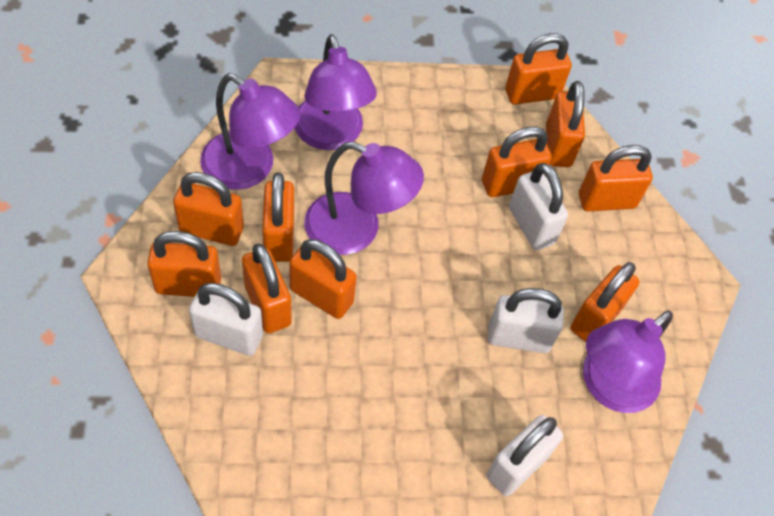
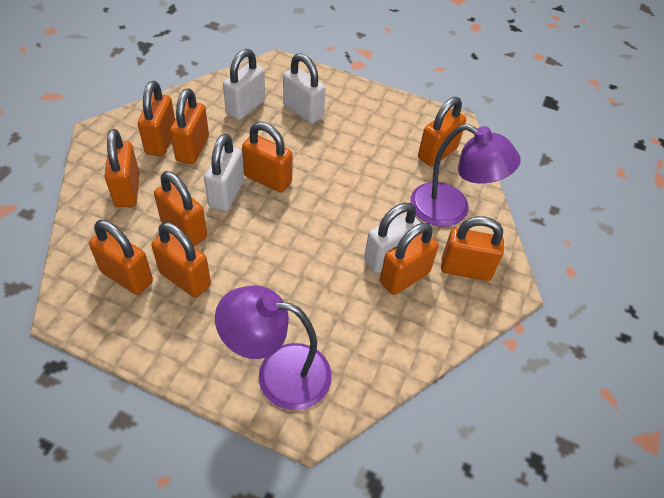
purple lamp: [200,73,300,190] [294,34,377,150] [304,142,424,255] [583,310,673,413] = 4 -> [215,285,332,410] [410,124,521,227] = 2

